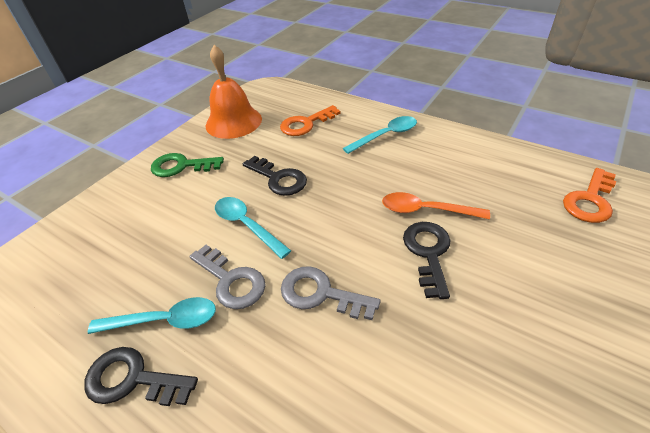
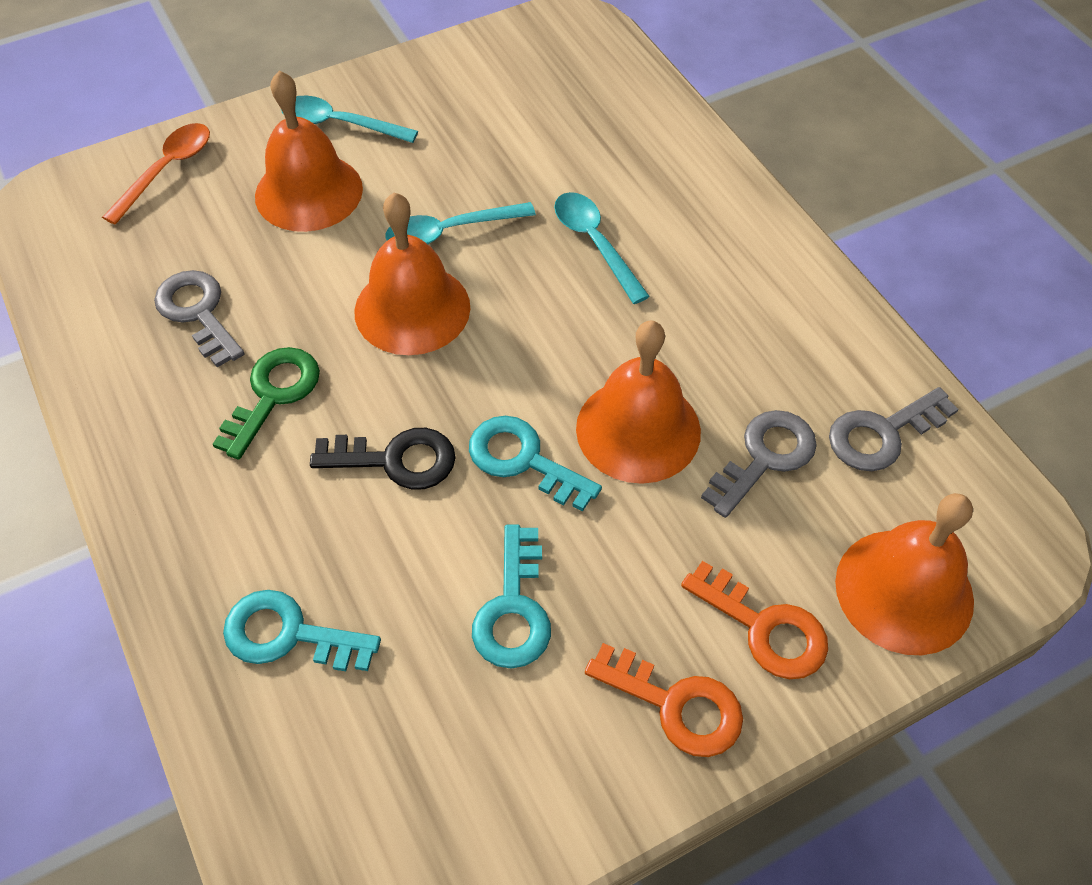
black key: [84,347,198,406] [243,156,307,196] [403,222,450,299] = 3 -> [310,428,456,490] = 1
grey key: [189,245,266,309] [281,266,380,320] = 2 -> [154,270,244,367] [701,410,817,518] [829,387,958,471] = 3
orange bell: [206,45,262,139] = 1 -> [255,71,363,232] [354,192,470,355] [576,320,701,484] [835,493,974,655] = 4
turquoise key: none = 0 -> [223,590,381,671] [469,416,602,511] [472,524,551,668] = 3

